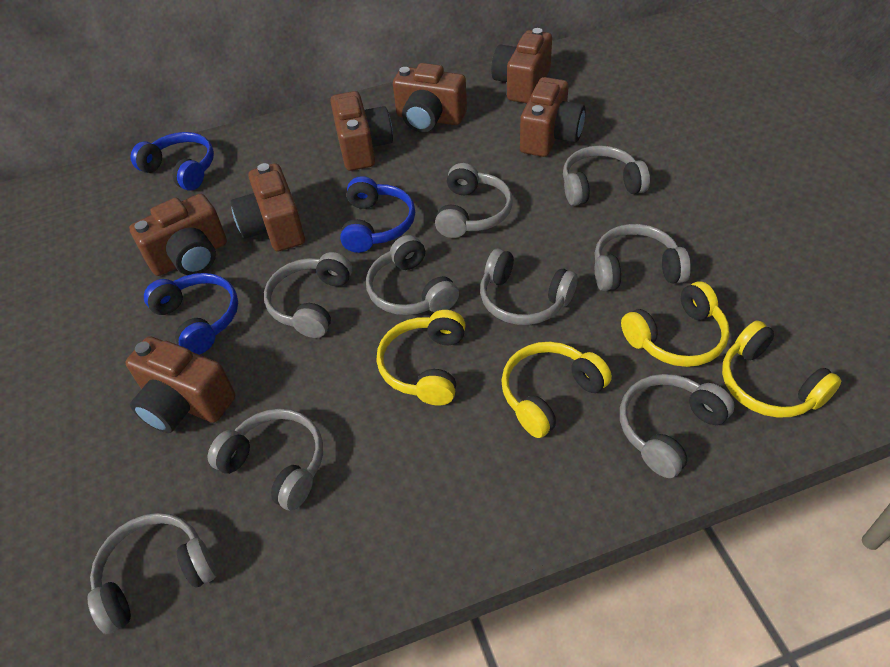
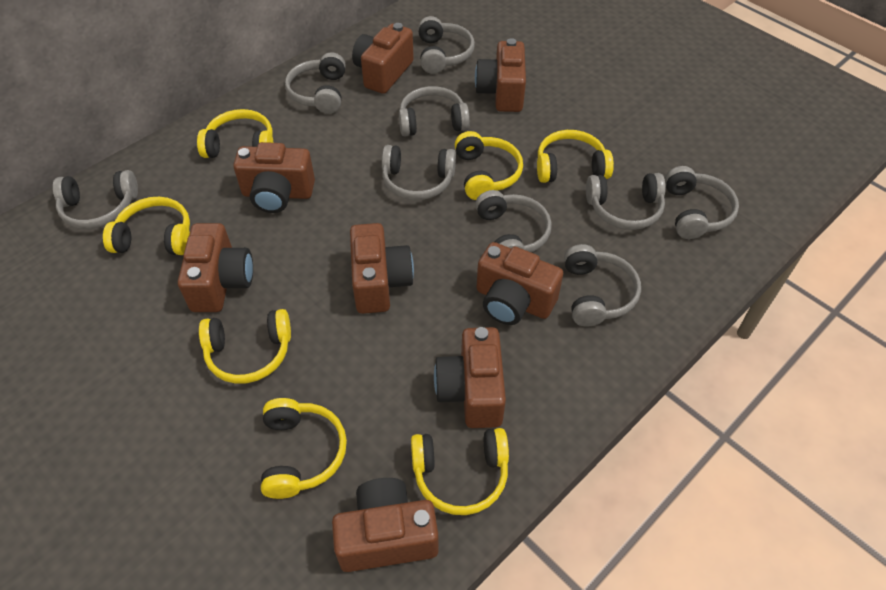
blue headphones: [130,132,214,191] [144,273,238,355] [340,176,415,253] = 3 -> none = 0
brown camera: [125,336,235,433] [129,194,227,276] [231,163,305,252] [330,91,393,171] [393,63,467,133] [491,28,552,103] [520,77,585,157] = 7 -> [178,223,253,312] [233,142,315,213] [332,478,439,572] [350,223,414,314] [352,23,414,94] [434,327,506,428] [475,38,526,112] [476,242,563,325] = 8
yellow headphones: [377,310,466,406] [501,342,612,438] [621,281,729,367] [722,321,842,418] = 4 -> [103,197,190,255] [197,109,273,158] [199,309,291,384] [261,398,347,499] [411,428,509,515] [455,131,523,200] [537,130,614,183] = 7

